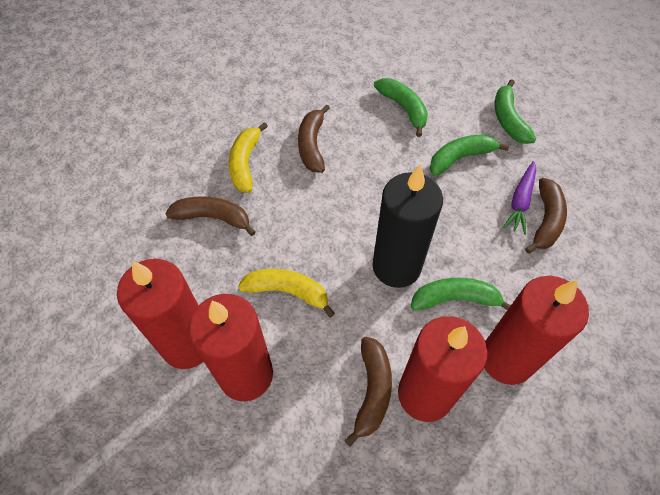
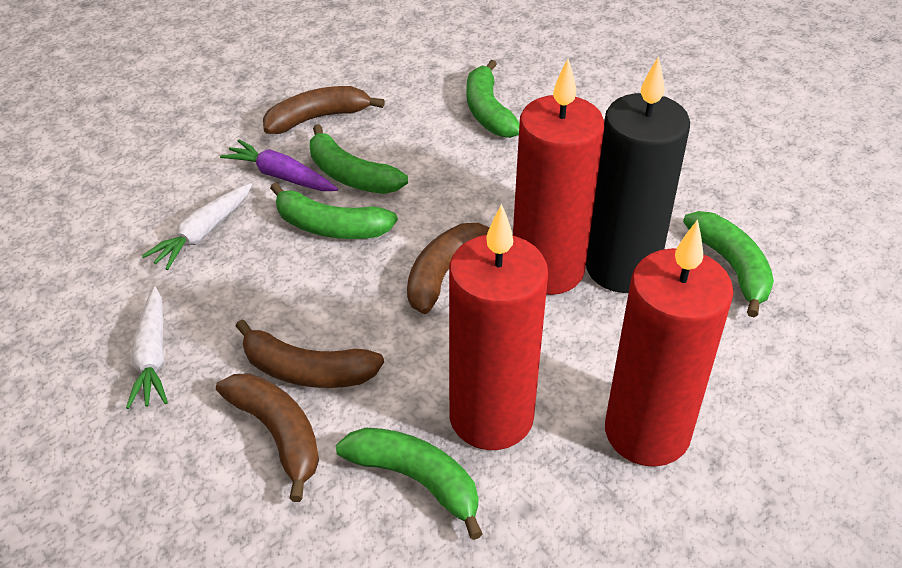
green banana: [374,78,428,137] [411,278,511,310] [429,135,509,176] [495,79,536,144] = 4 -> [270,183,398,239] [310,124,408,194] [336,428,482,540] [466,60,520,138] [683,211,774,317] = 5
red candle: [117,259,204,369] [189,294,273,401] [398,316,488,422] [484,276,589,385] = 4 -> [449,204,548,450] [513,59,604,295] [605,219,733,467] = 3
white carrot: none = 0 -> [126,286,168,409] [142,183,252,270] = 2
yellow banana: [229,122,268,193] [238,269,335,318] = 2 -> none = 0

